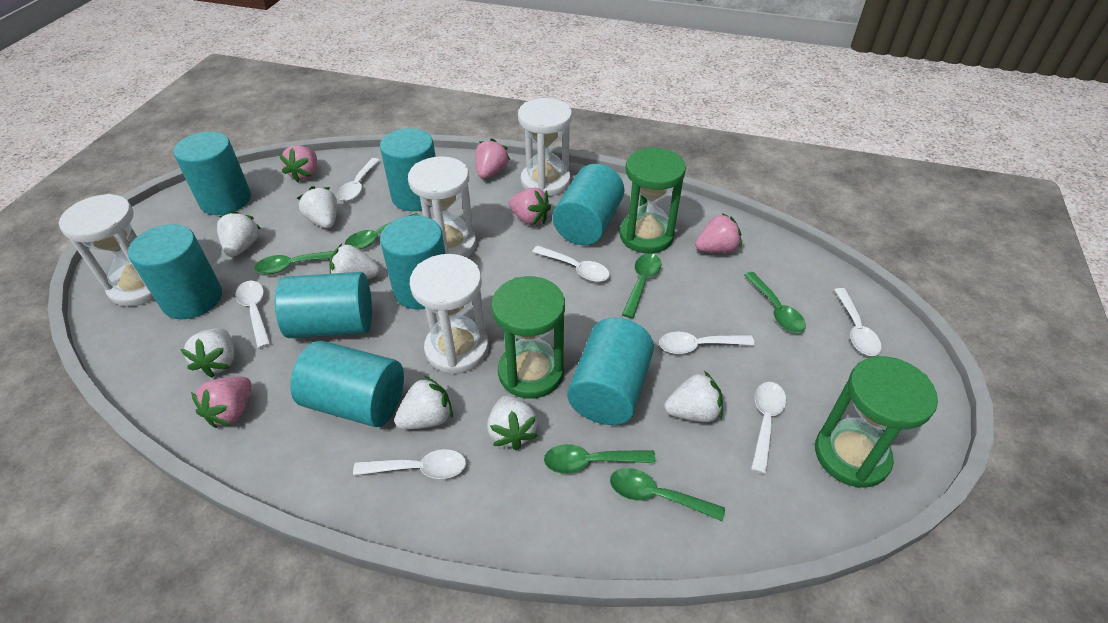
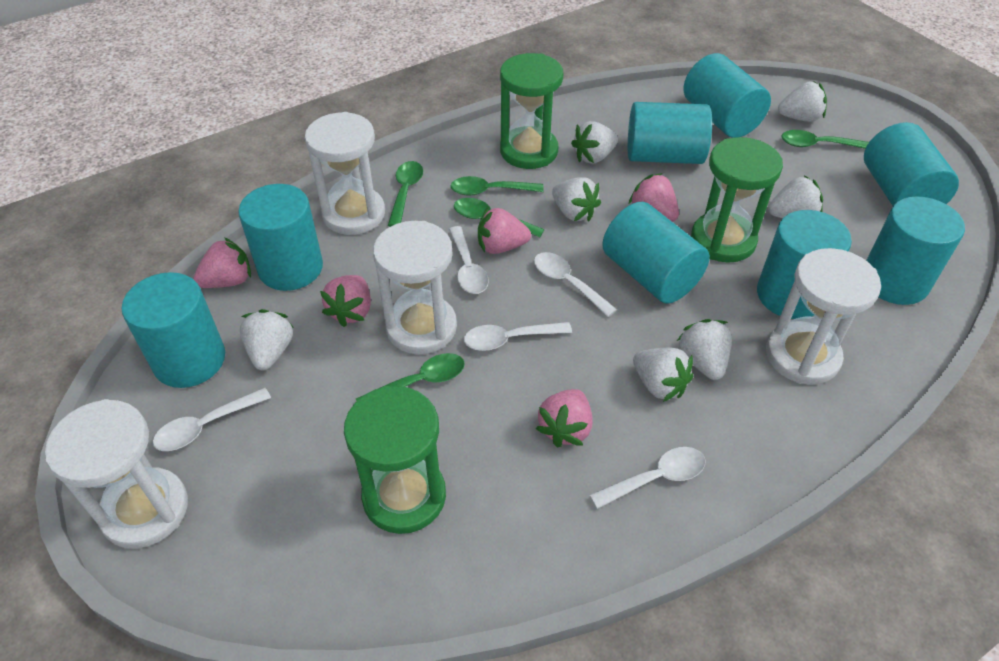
green spoon: [254,251,334,274] [345,213,420,250] [544,444,656,474] [610,468,725,521] [622,253,661,318] [744,272,806,333] = 6 -> [356,353,465,401] [388,161,423,227] [451,176,544,196] [454,198,545,238] [782,130,869,149] = 5
white spoon: [235,280,271,348] [337,158,380,201] [353,449,466,479] [532,246,610,282] [659,332,755,354] [751,382,786,474] [834,288,881,356] = 7 -> [153,388,271,451] [449,226,489,294] [464,322,572,351] [534,252,617,317] [590,447,706,509] = 5

